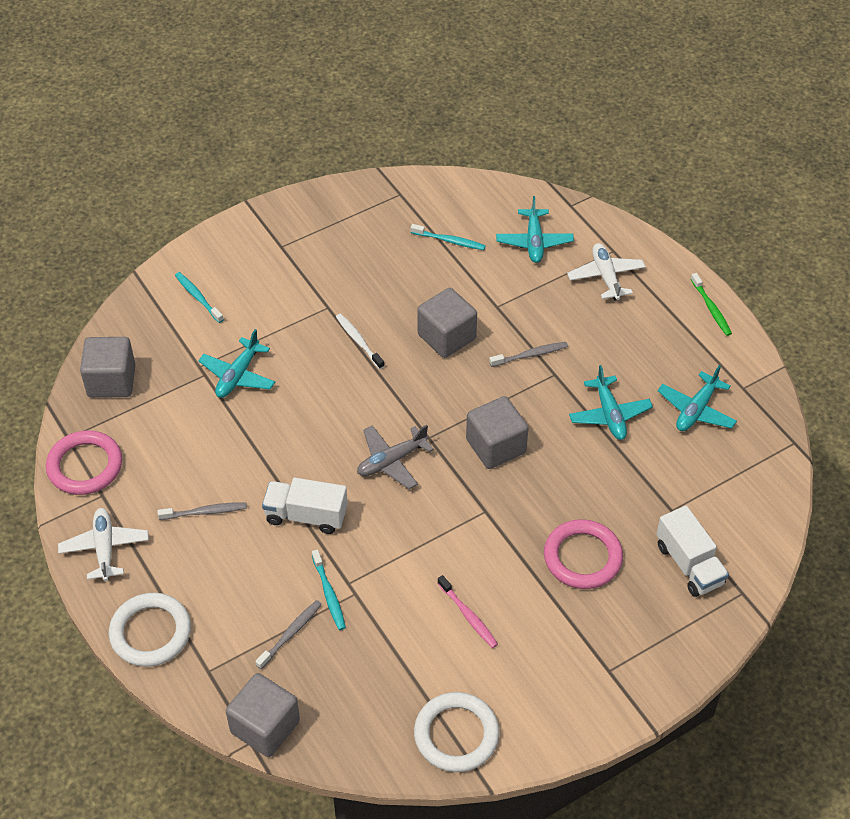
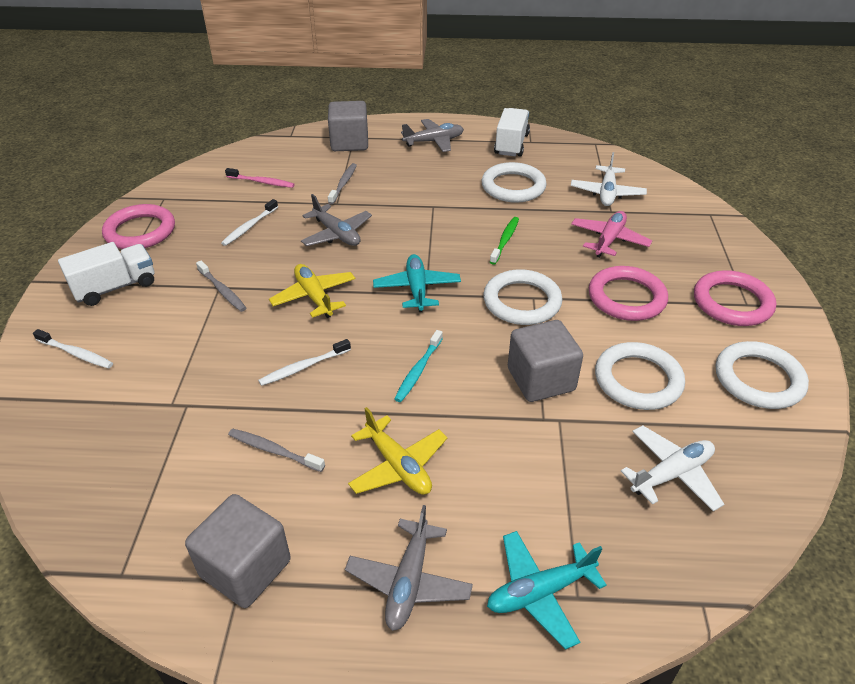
grey cube: [80,337,136,398] [226,673,300,757] [418,288,477,358] [466,396,528,469] = 4 -> [185,494,291,608] [328,101,368,151] [508,320,583,402] = 3
grey plane: [357,425,434,489] = 1 -> [301,194,372,246] [345,505,473,631] [401,119,464,152] = 3
pink plane: none = 0 -> [571,211,652,258] = 1
pink ring: [46,430,122,495] [544,519,623,589] = 2 -> [102,204,175,249] [589,266,668,321] [694,270,776,326] = 3
turquoise plane: [198,329,275,398] [496,196,574,263] [569,365,653,440] [658,365,737,431] = 4 -> [373,254,461,312] [487,531,607,650] = 2
turquoise toothbrush: [175,272,224,323] [312,549,346,630] [411,224,486,250] = 3 -> [394,330,443,402] = 1
white ring: [109,593,191,667] [414,692,500,772] = 2 -> [482,162,547,203] [483,269,562,325] [595,342,685,410] [716,341,809,409] = 4
white toothbrush: [336,314,384,369] = 1 -> [33,329,113,369] [221,199,278,246] [258,339,351,386] = 3
yellow plane: none = 0 -> [269,264,355,318] [348,407,448,495] = 2

